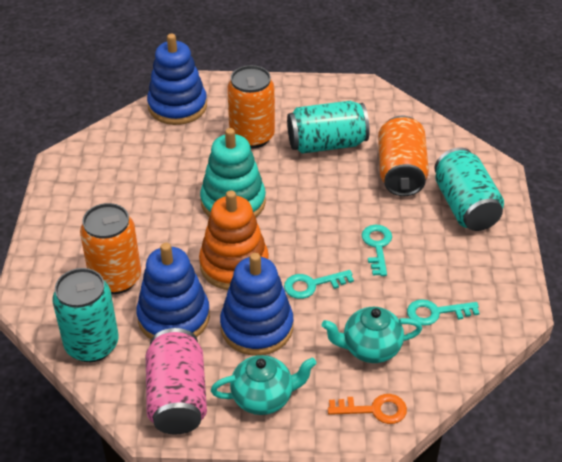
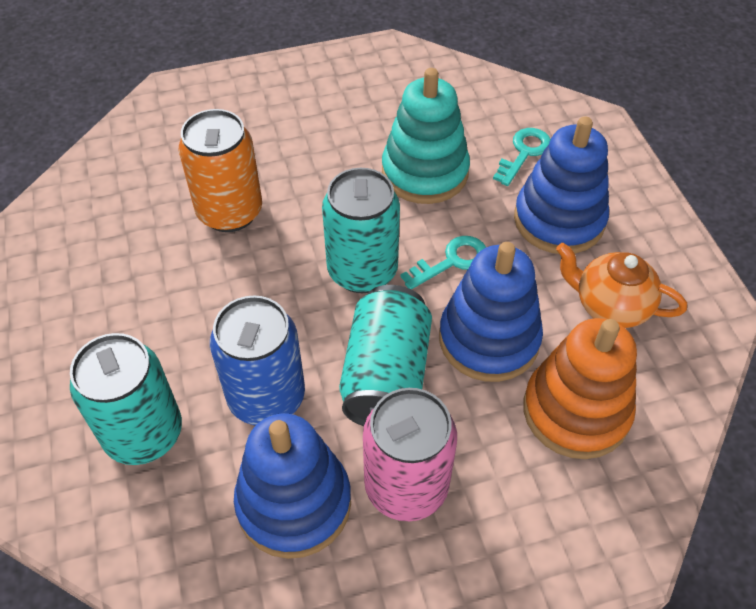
blue can: none = 0 -> [210,295,305,425] = 1
orange can: [80,203,141,294] [227,65,275,148] [378,116,429,196] = 3 -> [179,109,262,232] = 1
orange key: [328,394,407,424] = 1 -> none = 0
orange teapot: none = 0 -> [556,243,687,328] = 1
turquoise key: [284,270,354,299] [362,225,392,276] [407,299,479,326] = 3 -> [400,236,486,289] [493,128,551,186] = 2
turquoise teapot: [211,355,317,415] [322,307,422,363] = 2 -> none = 0

